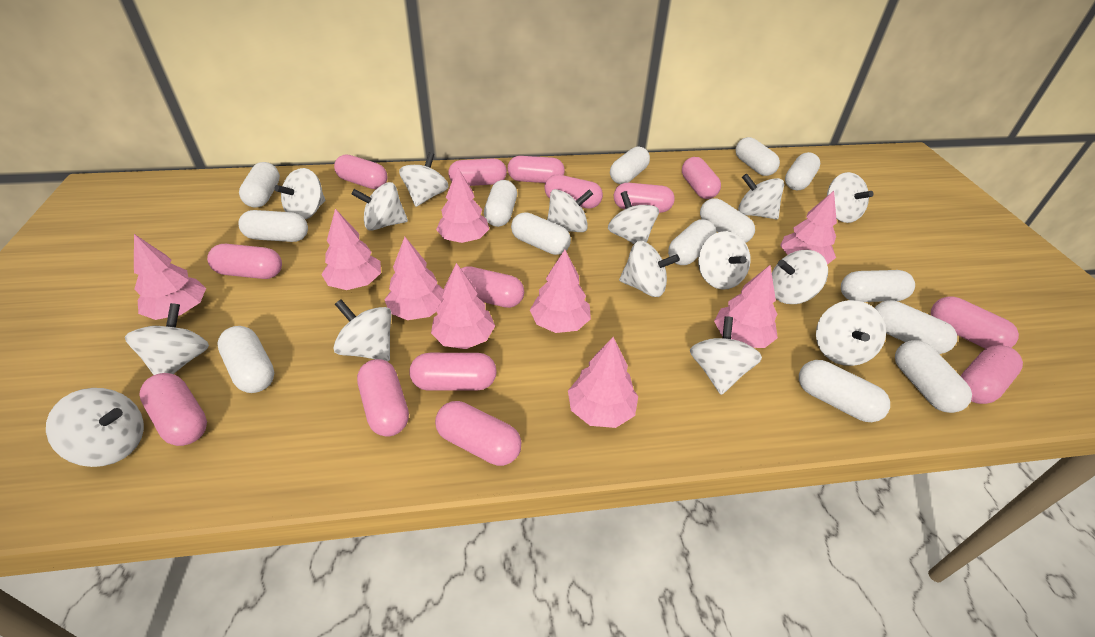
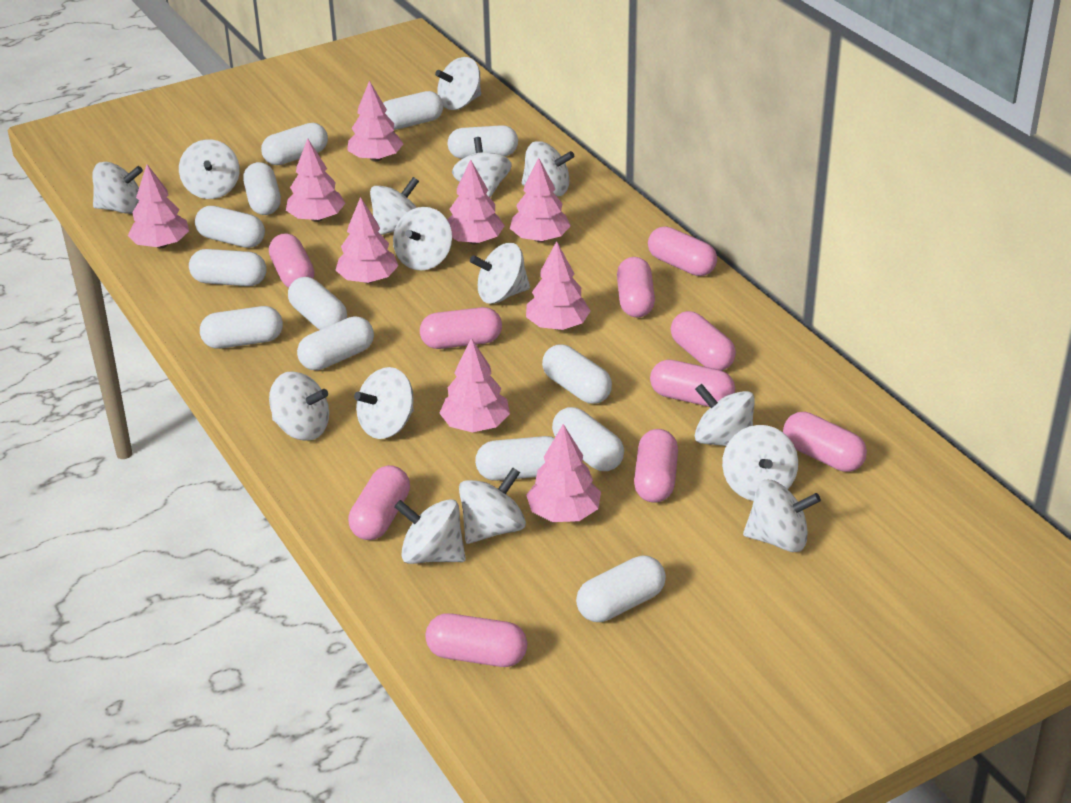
pink capsule: [139,373,207,446] [207,244,282,279] [334,155,388,189] [357,359,409,437] [409,353,497,391] [435,401,521,466] [448,158,507,186] [461,266,524,308] [508,156,565,183] [544,175,603,209] [614,183,675,213] [682,157,721,199] [931,296,1019,349] [961,345,1023,404] = 14 -> [269,233,314,288] [348,465,410,540] [420,307,502,349] [425,614,527,667] [617,257,655,318] [634,429,678,503] [648,226,717,276] [650,360,735,407] [671,311,736,371] [783,412,867,472] = 10
white capsule: [217,326,275,393] [238,210,308,242] [239,162,280,208] [484,180,517,227] [511,212,571,255] [610,147,650,184] [668,219,716,265] [700,198,755,243] [735,137,780,176] [785,152,820,190] [799,360,890,422] [841,270,915,302] [875,300,957,354] [895,340,972,413] = 14 -> [189,249,267,286] [195,206,265,248] [200,306,283,349] [243,162,281,215] [261,123,328,165] [288,277,347,330] [297,316,374,370] [383,91,443,130] [447,125,518,159] [475,436,554,481] [542,345,612,404] [552,407,624,471] [576,555,666,622] = 13

